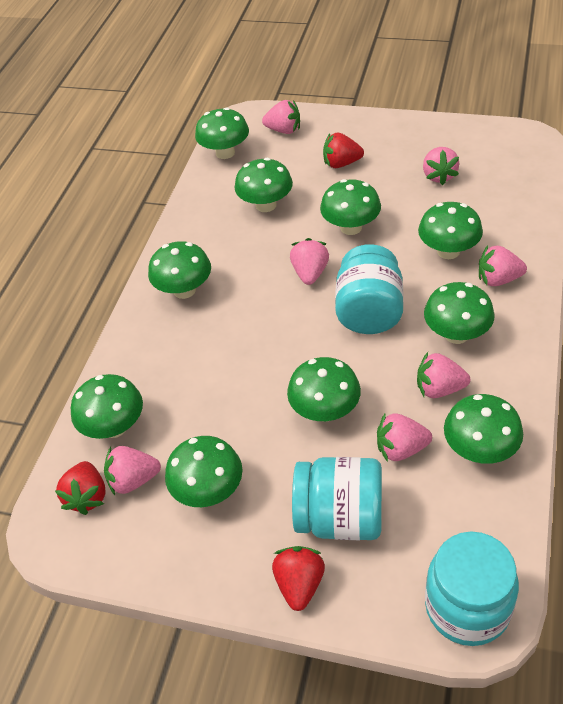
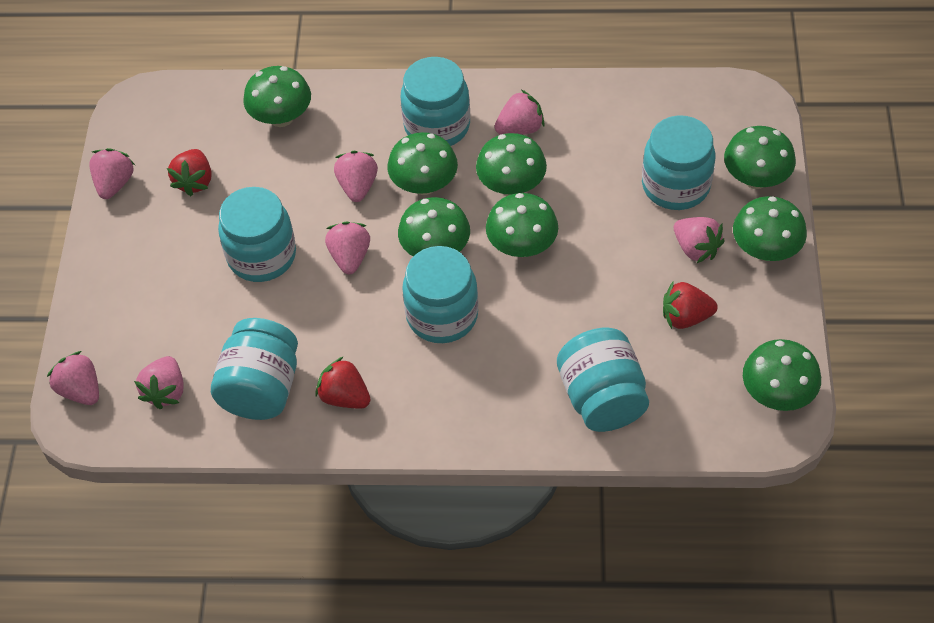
green mushroom: [70,374,143,439] [148,241,211,299] [165,436,242,507] [195,107,249,159] [234,158,293,212] [287,357,361,422] [320,179,381,235] [418,202,483,259] [424,282,495,344] [444,394,523,464] = 10 -> [243,66,311,127] [387,132,458,195] [398,197,470,257] [476,133,547,196] [486,193,558,257] [724,126,796,189] [733,196,807,261] [743,339,821,411] = 8
turquoise jar: [292,457,382,540] [335,244,404,334] [425,532,519,646] = 3 -> [211,318,298,420] [218,187,296,282] [401,57,470,146] [402,246,479,343] [557,328,649,432] [642,115,715,210] = 6

